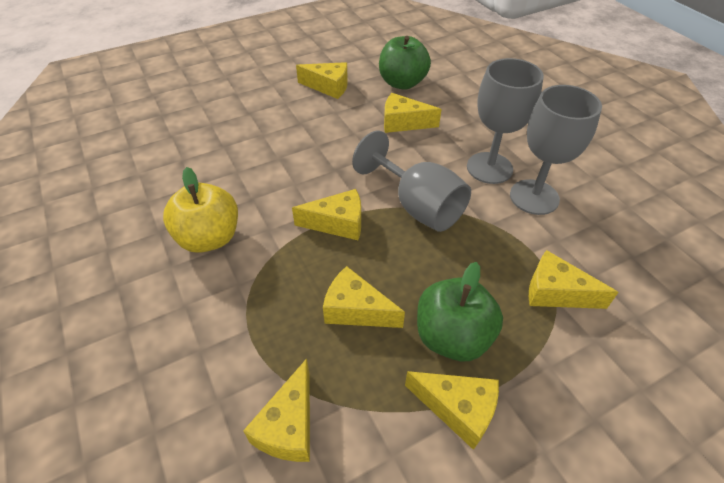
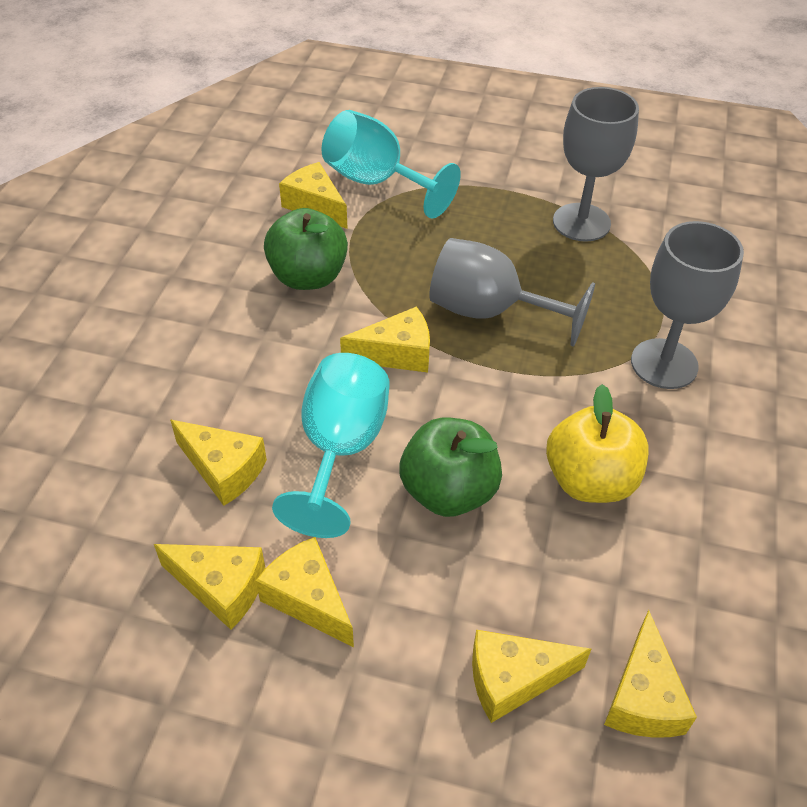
turquoise goblet: none = 0 -> [272,353,390,538] [322,110,461,219] = 2

